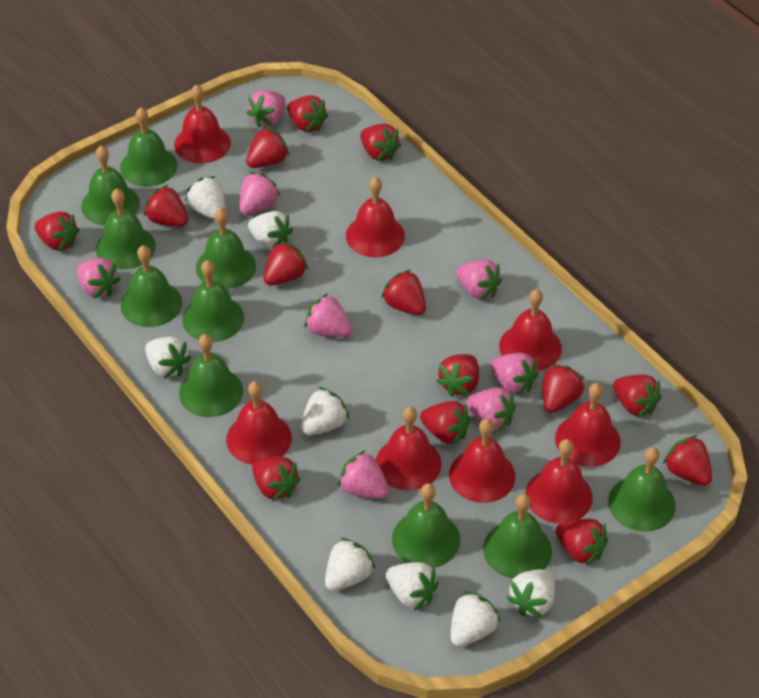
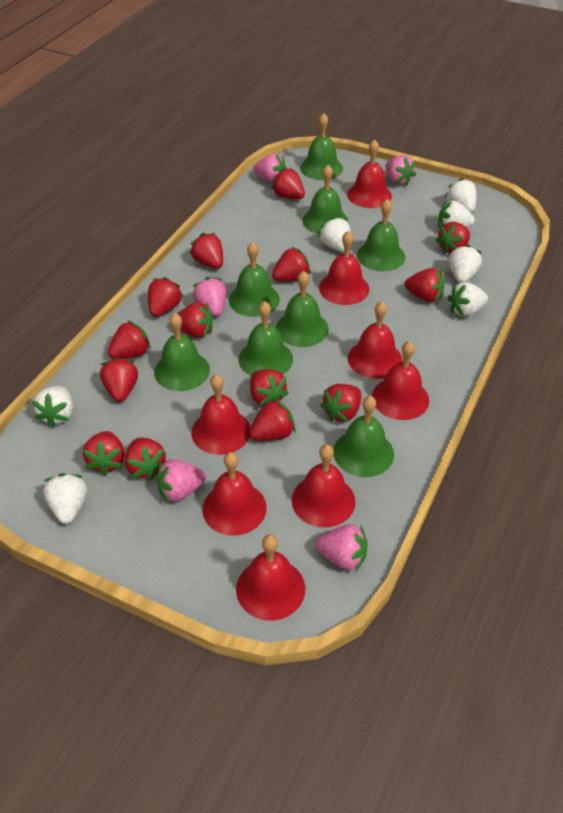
green bell: [81,146,140,226] [96,188,156,270] [120,107,177,187] [121,245,182,327] [179,334,243,417] [182,260,244,342] [196,208,256,289] [392,483,460,568] [483,494,552,579] [608,447,676,532] = 10 -> [154,313,210,391] [229,242,280,317] [238,301,293,376] [276,271,329,347] [300,113,343,180] [302,165,348,234] [333,396,394,477] [357,199,405,271] = 8
pink strawberry: [77,258,121,298] [239,172,280,215] [247,90,285,127] [304,293,352,337] [338,450,389,499] [456,260,502,300] [466,388,516,432] [490,353,538,395] = 8 -> [157,460,206,503] [193,277,227,317] [253,154,287,184] [315,524,367,571] [385,155,416,186] = 5
white strawberry: [145,336,191,379] [185,176,225,219] [248,211,293,250] [301,387,349,435] [325,538,375,591] [385,562,439,611] [451,591,500,647] [506,569,555,618] = 8 -> [32,386,73,427] [43,473,87,524] [318,217,351,253] [438,200,475,227] [445,178,476,213] [448,245,482,283] [448,282,488,317] = 7

